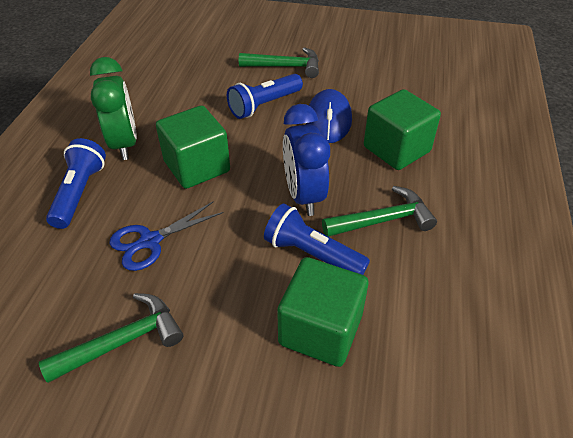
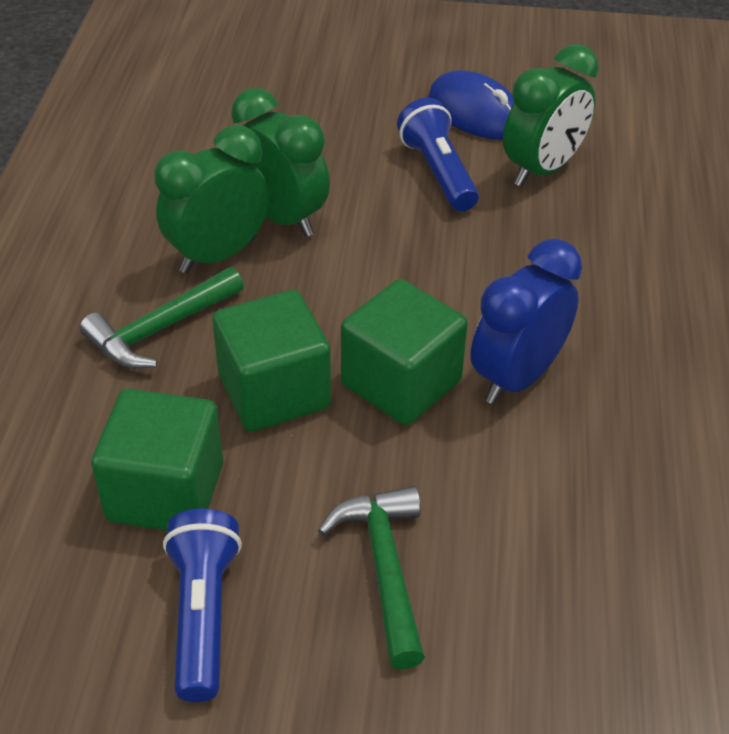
blue flashlight: [46,138,106,229] [227,74,303,119] [264,204,370,275] = 3 -> [163,509,242,702] [397,98,479,211] = 2
blue scissors: [110,201,224,271] = 1 -> none = 0
green clock: [90,57,137,160] = 1 -> [154,125,269,273] [231,88,330,237] [503,44,599,187] = 3
green hammer: [39,293,183,383] [239,47,319,78] [322,186,437,237] = 3 -> [80,267,244,369] [318,486,425,669] = 2

